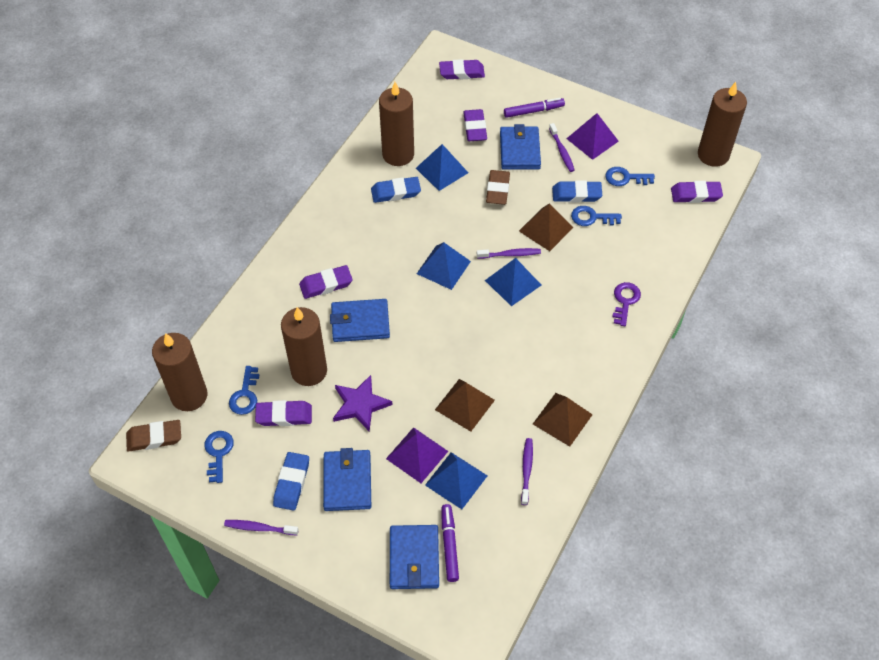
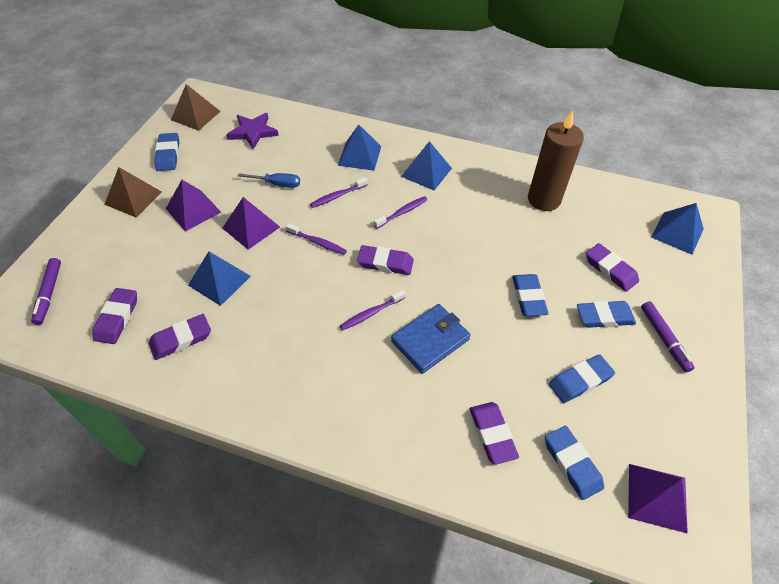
blue eraser: [273,452,309,511] [371,177,421,203] [552,180,602,202] = 3 -> [154,133,179,171] [512,274,549,316] [545,426,604,500] [549,354,615,403] [577,301,636,328] = 5
blue key: [205,431,234,483] [229,366,259,415] [571,206,622,226] [605,167,655,186] = 4 -> none = 0
blue screwdriver: none = 0 -> [238,173,300,188] = 1
blue wallet: [323,448,371,511] [330,299,390,342] [390,525,439,589] [500,124,541,170] = 4 -> [391,304,471,374] = 1
brown candle: [152,333,208,411] [281,307,327,386] [379,82,414,166] [698,82,747,167] = 4 -> [528,110,584,211] = 1
brown eraser: [126,420,181,452] [486,170,510,205] = 2 -> none = 0
brown pyramid: [435,379,495,432] [519,204,574,251] [533,393,593,446] = 3 -> [104,167,162,217] [171,84,220,131] = 2
purple key: [613,282,641,326] = 1 -> none = 0
purple pyramid: [386,427,448,483] [566,113,619,160] = 2 -> [166,180,221,231] [222,197,280,250] [628,464,688,534] = 3

